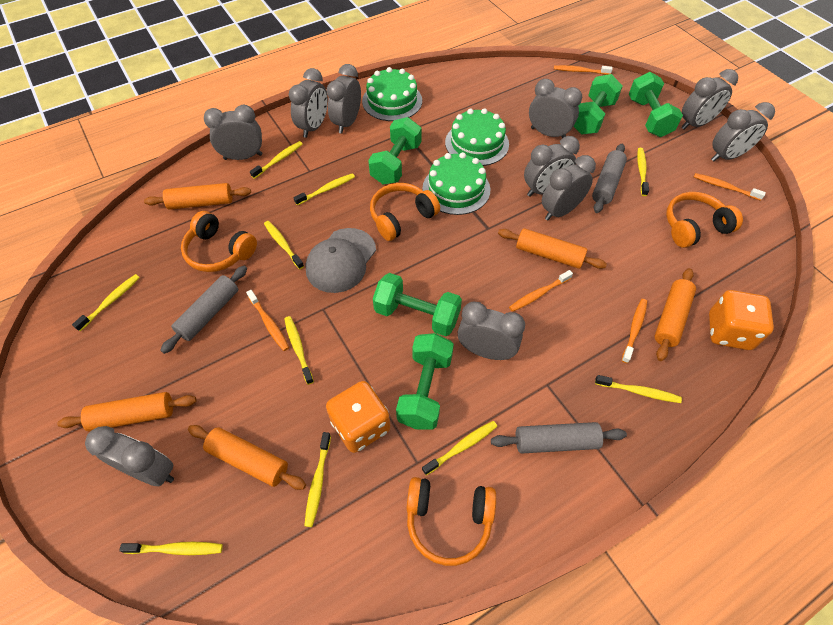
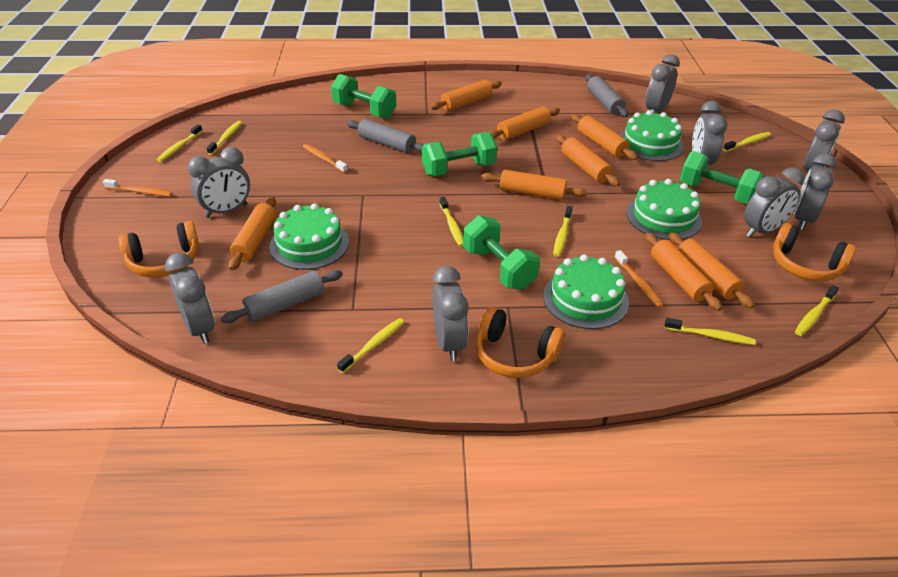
green cake: [362,67,422,121] [422,152,490,215] [445,108,509,166] = 3 -> [269,203,349,270] [543,254,629,329] [620,110,684,161] [626,179,702,240] = 4
green dumbbell: [368,117,422,184] [373,273,462,336] [396,333,454,430] [573,74,623,135] [629,72,683,137] = 5 -> [331,74,396,119] [422,132,497,176] [463,215,540,290] [680,151,764,204] = 4
grey cap: [305,228,376,293] = 1 -> none = 0
grey clock: [85,426,174,486] [204,105,262,160] [289,68,328,138] [326,64,361,134] [458,301,525,360] [524,136,580,197] [529,79,582,138] [542,155,596,220] [681,69,738,130] [711,102,775,162] = 10 -> [165,253,215,344] [187,147,250,218] [433,266,468,361] [646,54,680,113] [692,101,727,167] [744,167,804,237] [794,153,837,230] [803,110,845,171] = 8
orange dice: [326,381,390,453] [709,290,774,350] = 2 -> none = 0
orange headphones: [181,211,257,272] [370,183,440,241] [407,477,496,566] [666,192,743,248] = 4 -> [118,221,199,277] [476,307,565,378] [773,223,856,281] = 3
orange rolling pin: [57,392,197,432] [144,183,251,210] [188,425,306,490] [498,228,607,269] [655,268,696,361] = 5 -> [229,197,276,271] [430,80,502,111] [481,170,587,200] [490,107,560,140] [556,135,620,187] [571,114,638,160] [645,233,722,311] [669,233,755,308] = 8
orange toothbrush: [246,290,289,351] [509,270,573,312] [554,65,613,75] [622,299,647,363] [694,173,766,201] = 5 -> [103,179,172,197] [303,144,348,173] [614,250,664,308] = 3
yellow toothbrush: [72,274,140,331] [119,542,223,555] [250,141,303,179] [264,221,304,269] [284,316,314,385] [293,173,355,205] [304,432,331,527] [422,421,497,475] [595,375,682,403] [637,148,649,196] = 10 -> [157,124,203,162] [206,121,242,155] [337,318,404,373] [440,197,463,247] [553,206,573,257] [664,318,756,345] [723,132,771,152] [795,285,839,336] = 8

